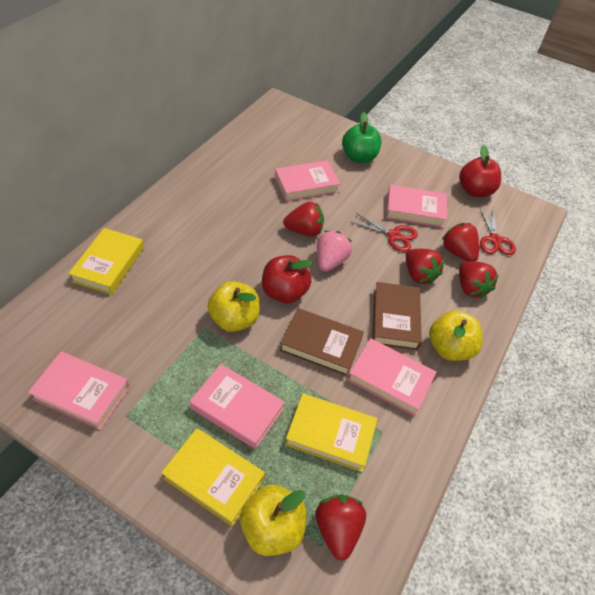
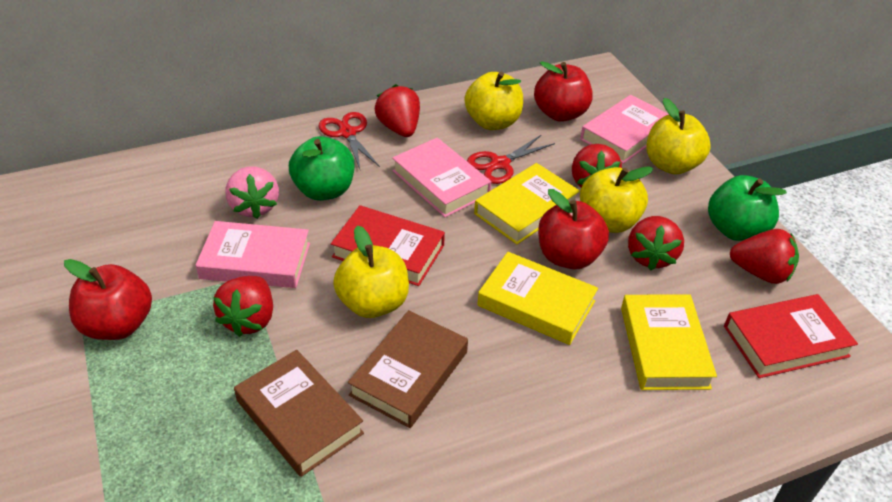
green apple: [342,112,381,163] = 1 -> [289,136,355,201] [708,175,787,241] = 2
pink book: [28,351,130,430] [190,364,285,449] [275,160,340,202] [347,338,437,416] [386,185,447,228] = 5 -> [196,221,310,288] [392,138,491,217] [580,95,669,164] = 3
red apple: [262,255,313,303] [459,145,501,197] = 2 -> [64,259,152,340] [534,61,593,122] [538,189,609,269] = 3
red book: none = 0 -> [331,205,445,286] [724,294,858,378] = 2
yellow apple: [207,281,260,332] [240,484,306,556] [429,310,483,361] = 3 -> [333,225,409,318] [465,72,523,130] [580,167,653,233] [646,98,711,175] = 4

